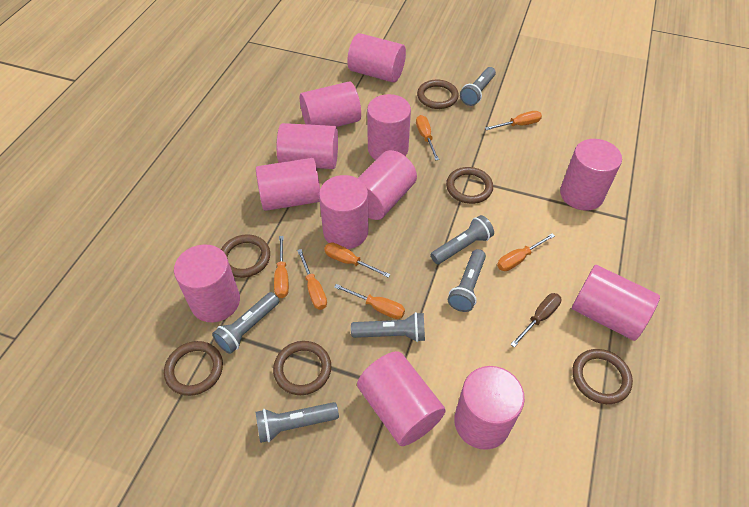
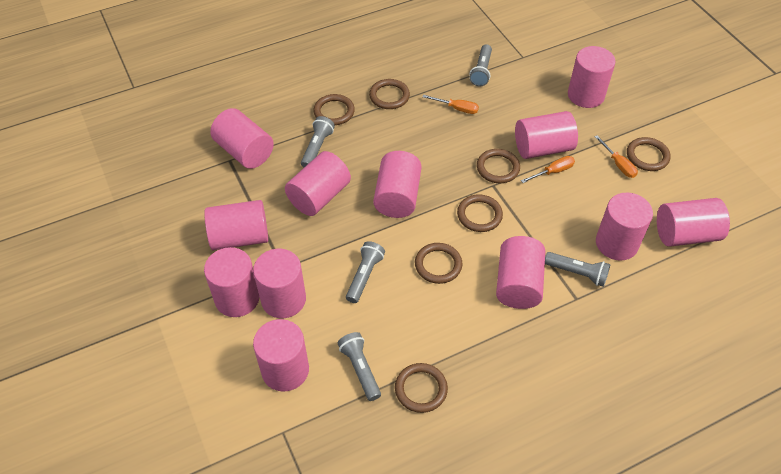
brown ring: [164,341,223,396] [221,234,270,278] [273,341,331,395] [417,79,459,109] [446,167,493,204] [572,349,633,404] = 6 -> [314,94,355,125] [369,79,410,109] [395,363,448,413] [415,243,462,284] [457,194,503,232] [477,149,520,183] [627,137,671,171] = 7
brown screwdriver: [510,293,561,347] = 1 -> none = 0
grey flashlight: [212,292,279,354] [255,402,339,443] [351,312,425,342] [431,215,494,264] [448,249,486,312] [460,67,496,106] = 6 -> [301,116,335,167] [338,332,381,401] [346,241,385,303] [469,44,492,86] [545,252,610,287] = 5
orange screwdriver: [274,236,289,298] [297,249,327,310] [324,242,390,278] [334,284,405,319] [416,115,439,161] [485,111,542,130] [497,233,555,271] = 7 -> [423,95,479,114] [521,156,575,183] [595,135,638,178] = 3

